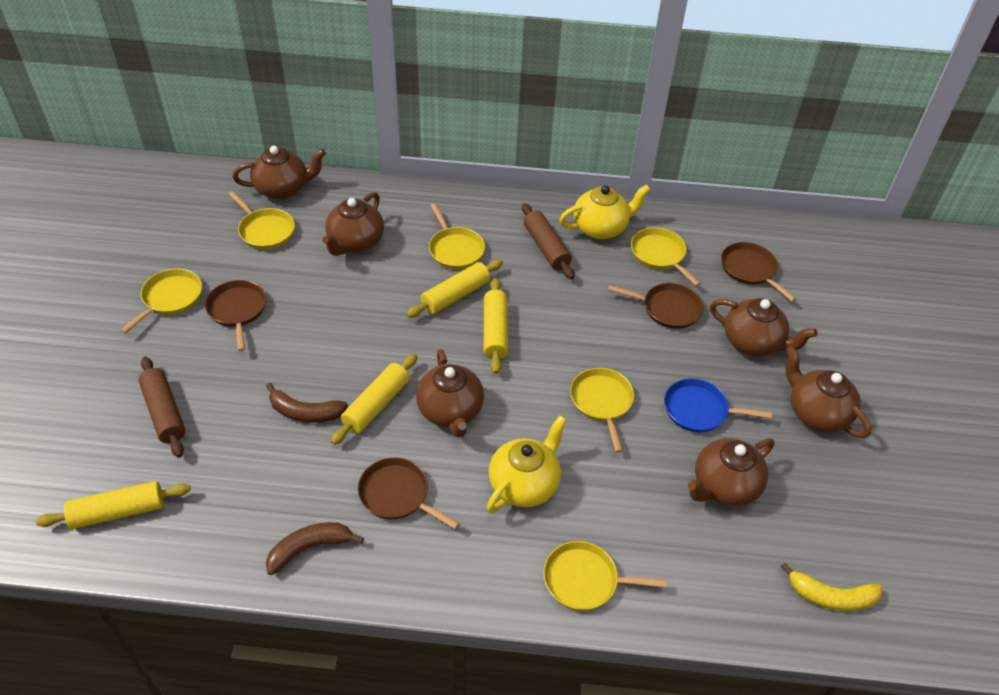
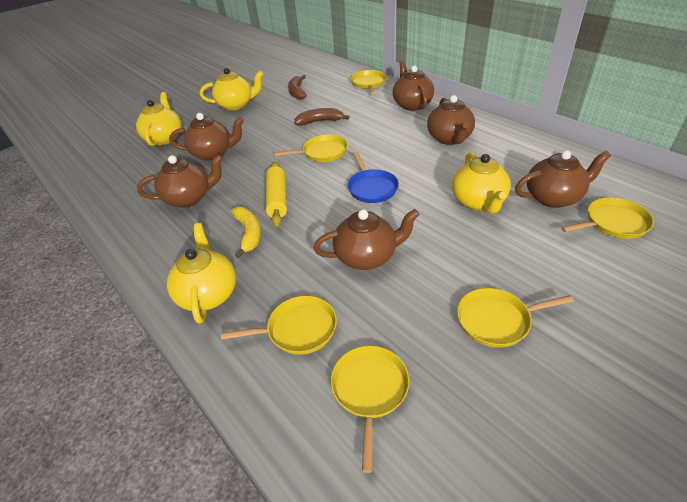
brown pan: [205,280,266,351] [358,457,460,529] [608,283,704,329] [721,242,796,302] = 4 -> none = 0
brown rolling pin: [138,357,186,458] [522,203,574,279] = 2 -> none = 0
yellow rolling pin: [36,481,191,529] [331,354,418,445] [406,260,503,318] [484,278,508,374] = 4 -> [266,162,287,226] = 1
yellow teapot: [487,415,567,513] [559,184,651,239] = 2 -> [136,92,182,146] [167,223,236,324] [200,68,264,110] [452,152,511,214] = 4

